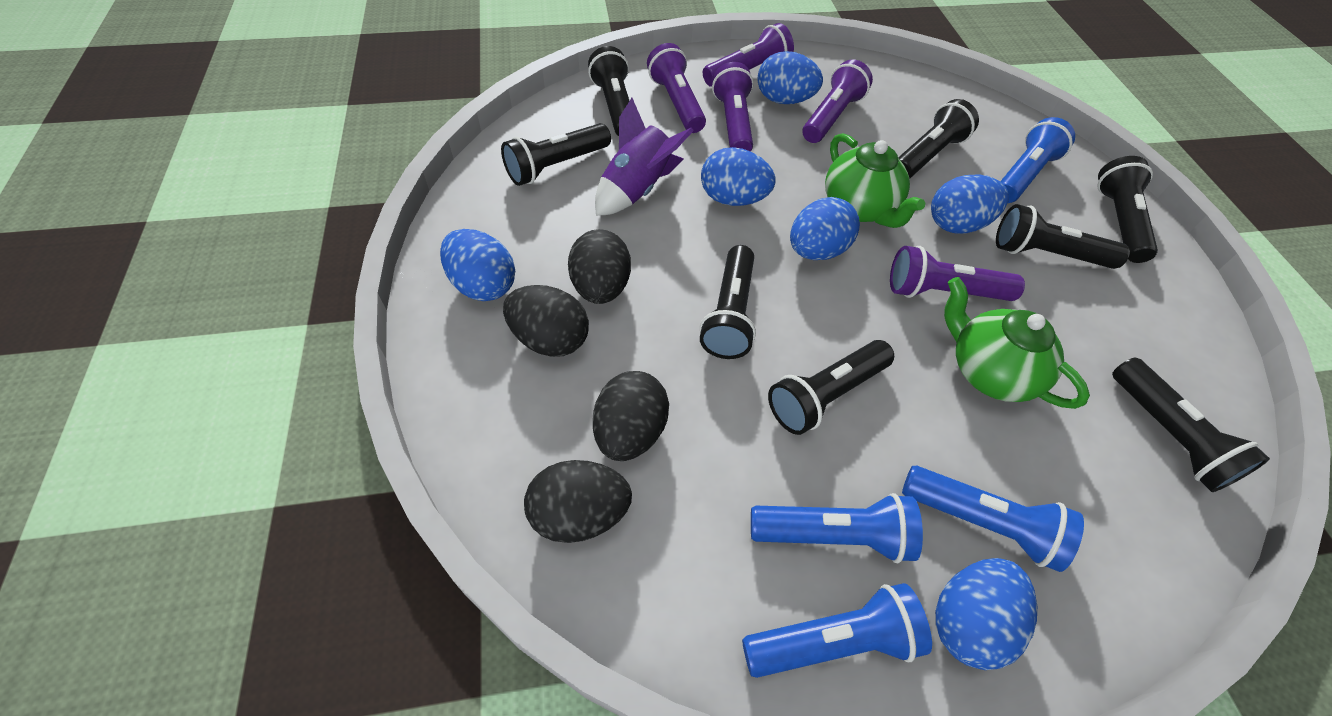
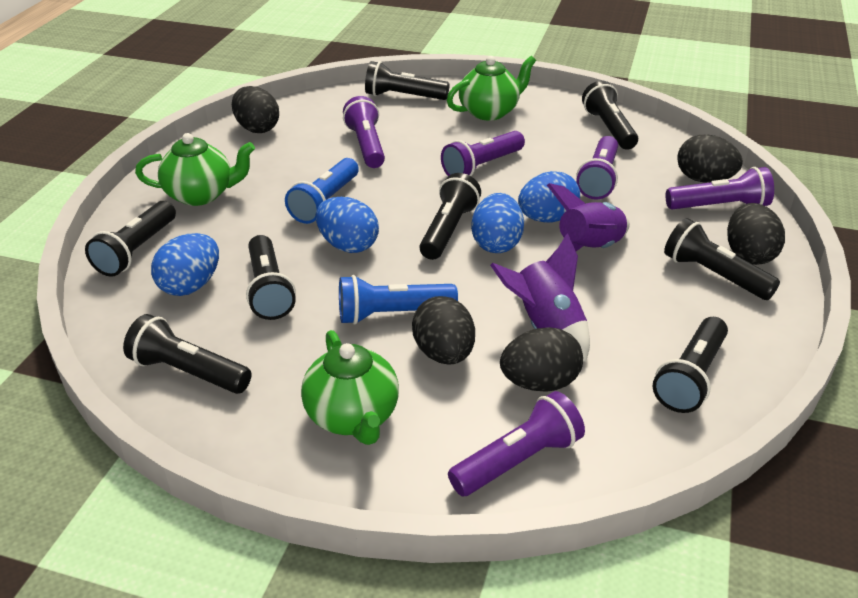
black egg: [503,285,589,357] [524,460,632,543] [568,229,631,304] [593,371,669,461] = 4 -> [232,86,279,133] [412,296,475,365] [500,327,583,392] [677,134,743,183] [727,203,785,265] = 5
blue egg: [440,229,515,301] [701,147,776,206] [757,51,823,104] [790,197,860,260] [931,175,1009,234] [935,558,1037,670] = 6 -> [151,233,219,296] [316,197,379,253] [471,193,524,253] [518,171,580,223] = 4
blue flashlight: [742,583,932,678] [751,493,923,563] [902,466,1084,572] [1000,117,1075,203] = 4 -> [285,158,359,224] [339,275,458,325] = 2
green teapot: [825,133,925,228] [944,277,1090,409] = 2 -> [135,133,255,206] [301,330,399,445] [447,56,536,121] = 3
purple rocket: [595,98,694,216] = 1 -> [490,234,590,362] [546,183,630,263] = 2

